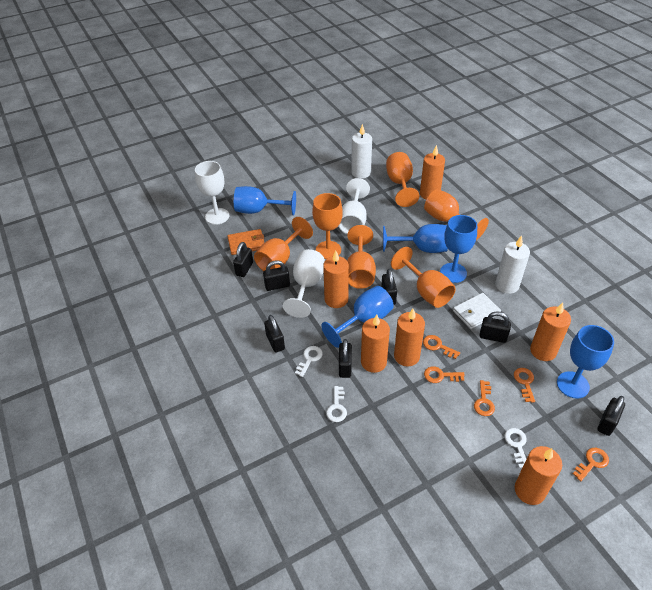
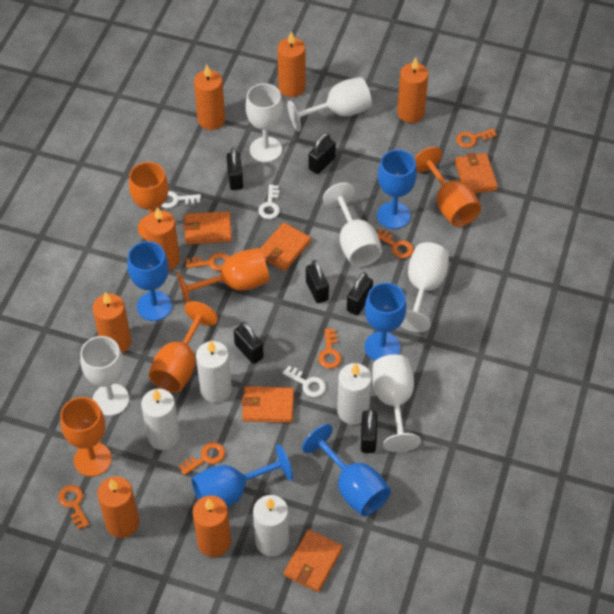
black padlock: [233,242,253,277] [263,260,290,291] [264,315,285,353] [339,339,352,378] [381,269,397,305] [480,311,511,343] [597,396,625,436] = 7 -> [227,147,243,190] [234,322,264,364] [306,260,329,303] [309,133,336,174] [347,272,373,315] [361,408,378,453] = 6
orange candle: [323,251,349,308] [361,315,390,373] [394,309,425,367] [420,145,445,200] [515,446,562,505] [530,303,571,361] = 6 -> [92,292,131,353] [97,476,139,538] [144,207,180,271] [193,495,231,557] [194,65,225,130] [277,31,306,97] [397,57,429,123] = 7
orange goblet: [254,217,313,271] [312,193,343,259] [347,225,376,289] [386,152,419,207] [391,247,456,308] [424,189,489,240] = 6 -> [60,397,112,477] [129,162,168,240] [148,301,218,392] [177,248,269,304] [415,147,481,227] = 5
orange key: [423,335,460,359] [424,366,465,383] [474,380,495,416] [514,368,535,403] [573,448,609,481] = 5 -> [58,485,89,529] [179,442,225,475] [186,252,229,271] [318,328,342,369] [377,229,414,258] [456,128,497,148] = 6
orange wallet: [227,229,264,255] = 1 -> [183,211,232,245] [241,386,294,423] [260,222,311,271] [284,529,343,592] [455,153,498,194] = 5
white candle: [351,124,372,179] [495,236,530,294] = 2 -> [141,389,180,450] [196,341,232,403] [253,495,289,556] [337,363,372,425] = 4
white goblet: [195,161,229,225] [283,249,325,318] [339,178,370,234] = 3 -> [80,336,129,416] [246,83,283,162] [287,77,372,132] [323,183,382,267] [372,355,421,452] [400,242,449,332] = 6
white wallet: [453,293,501,329] = 1 -> none = 0

